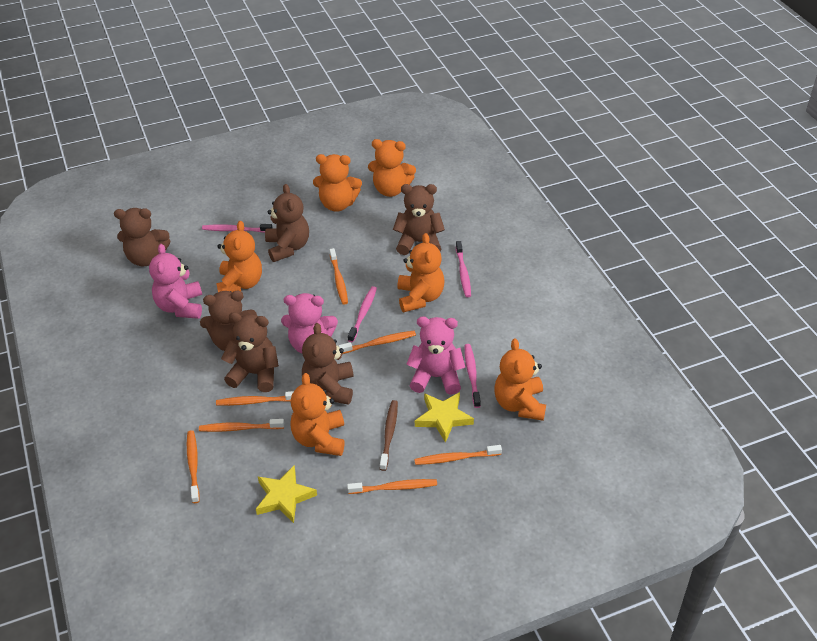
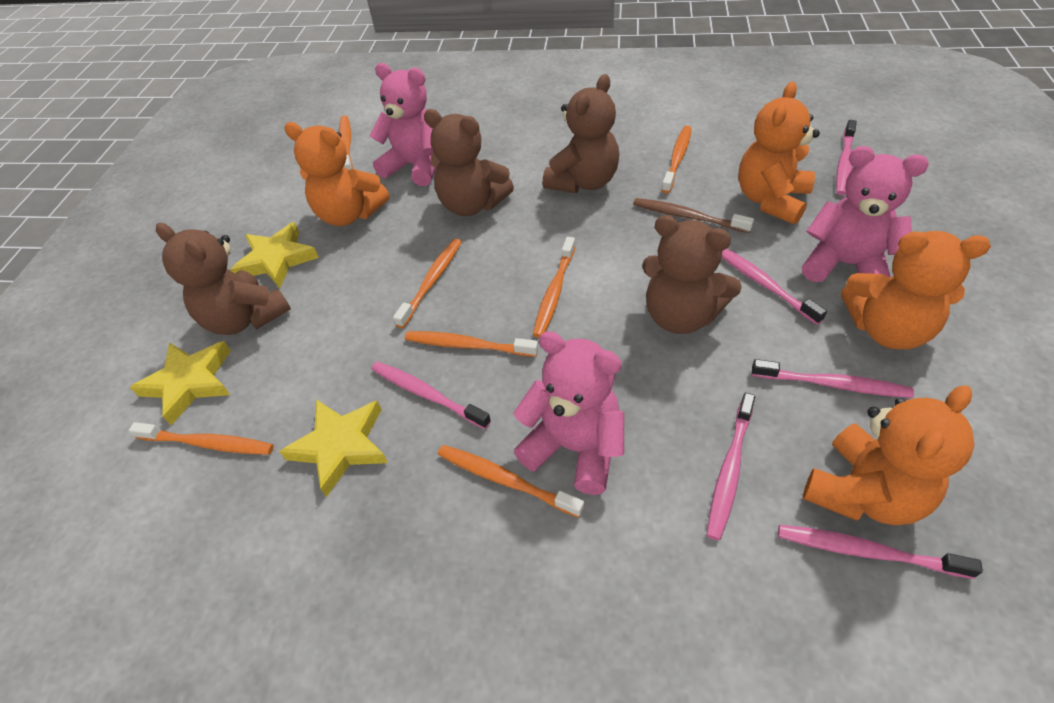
brown teddy bear: [114,208,170,267] [200,291,257,351] [221,312,279,392] [265,184,309,262] [302,323,353,405] [393,184,445,255] = 6 -> [156,223,291,335] [424,109,514,216] [543,74,619,193] [642,215,742,334] = 4
orange teddy bear: [216,221,262,292] [290,373,345,456] [313,154,362,212] [368,139,416,197] [397,233,444,312] [494,339,546,421] = 6 -> [284,122,390,226] [738,82,820,224] [803,385,975,525] [841,231,991,349] = 4
pink toothbrush: [202,224,272,233] [348,286,377,342] [456,241,471,297] [464,344,481,408] = 4 -> [372,361,491,429] [707,393,755,541] [722,249,827,325] [752,359,914,398] [778,525,983,579] [836,120,857,195] = 6
yellow star: [256,466,317,523] [415,392,474,443] = 2 -> [130,341,231,425] [230,222,319,288] [279,399,388,497] = 3

